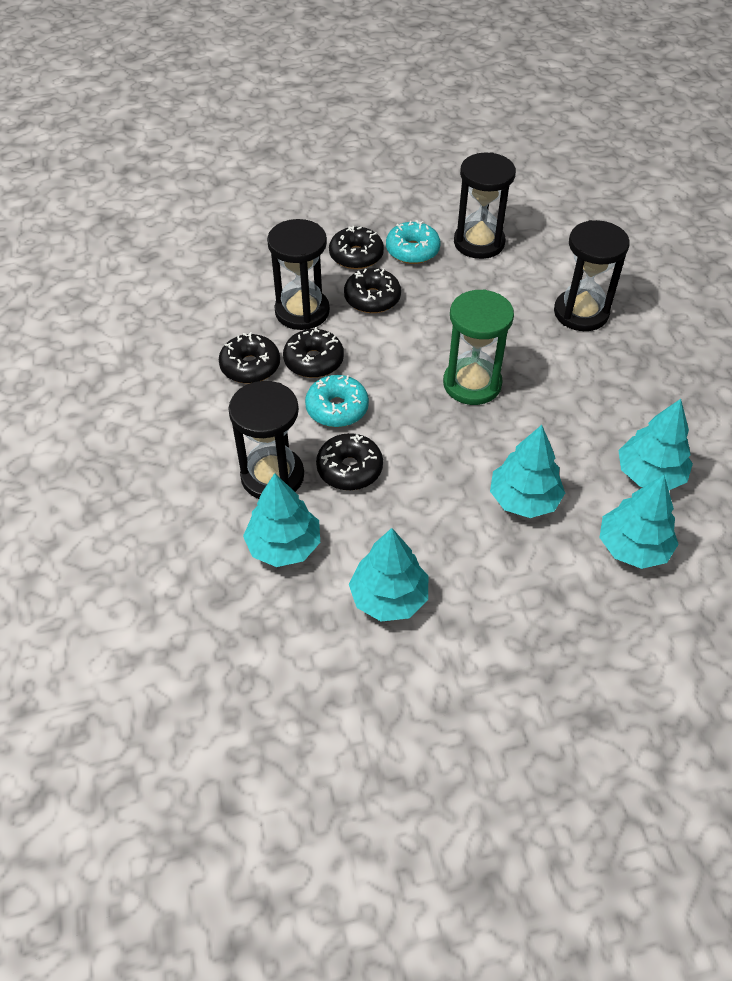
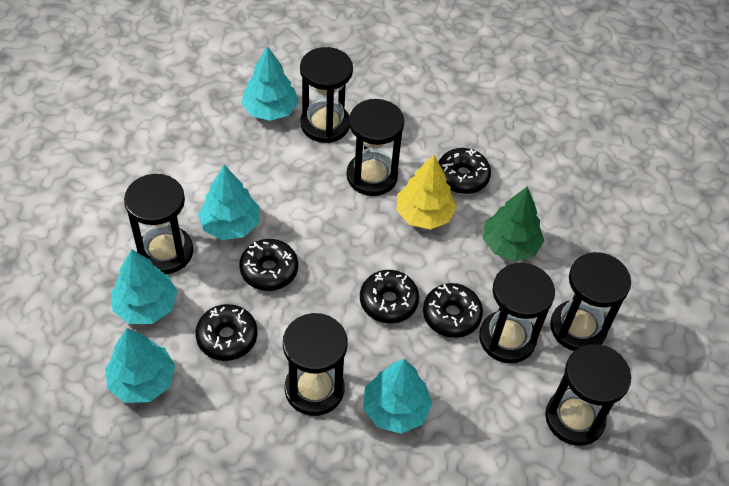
black hourglass: [228,381,304,499] [267,219,330,330] [454,152,516,259] [554,220,630,331] = 4 -> [124,174,193,274] [283,313,348,416] [300,47,353,143] [346,99,404,196] [479,263,555,363] [545,344,631,446] [550,252,631,351] = 7
green hourglass: [443,289,514,405] = 1 -> none = 0
green tree: none = 0 -> [483,186,544,261] = 1
turquoise donut: [305,375,369,427] [386,220,441,264] = 2 -> none = 0
yellow tree: none = 0 -> [396,155,457,230] = 1

